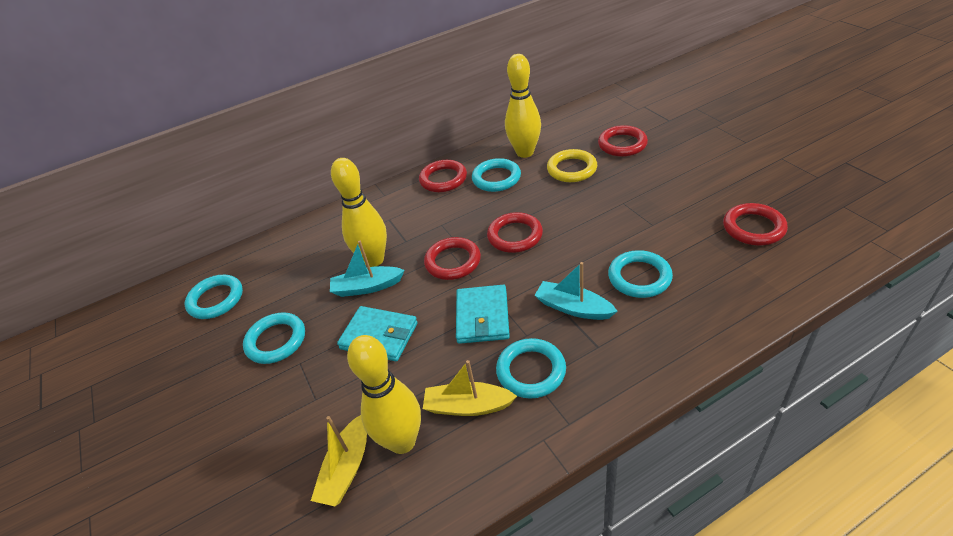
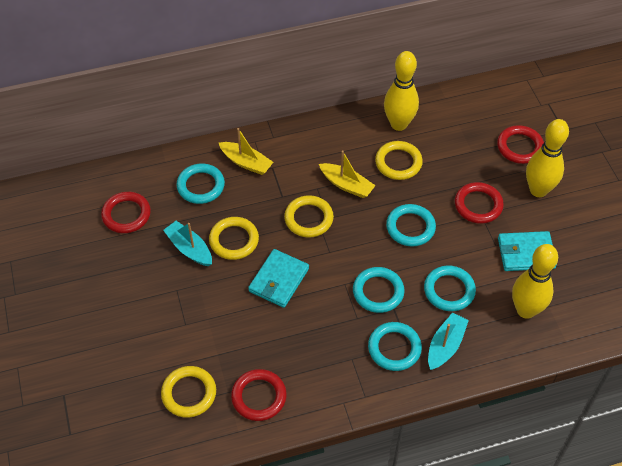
red ring: [419,160,467,192] [424,237,481,280] [487,212,543,253] [598,125,648,157] [723,203,788,246] = 5 -> [101,192,151,233] [231,369,287,421] [455,182,504,224] [497,125,544,164] = 4
yellow ring: [547,149,597,182] = 1 -> [161,366,216,418] [209,217,259,260] [284,195,334,238] [375,141,423,180] = 4

